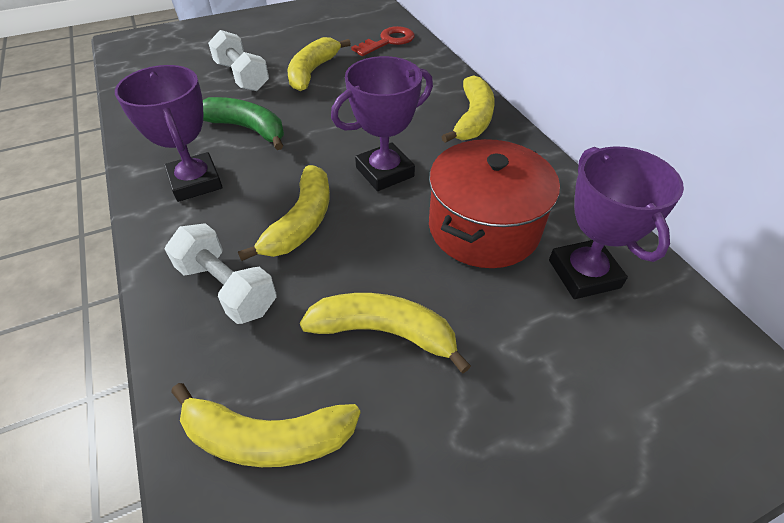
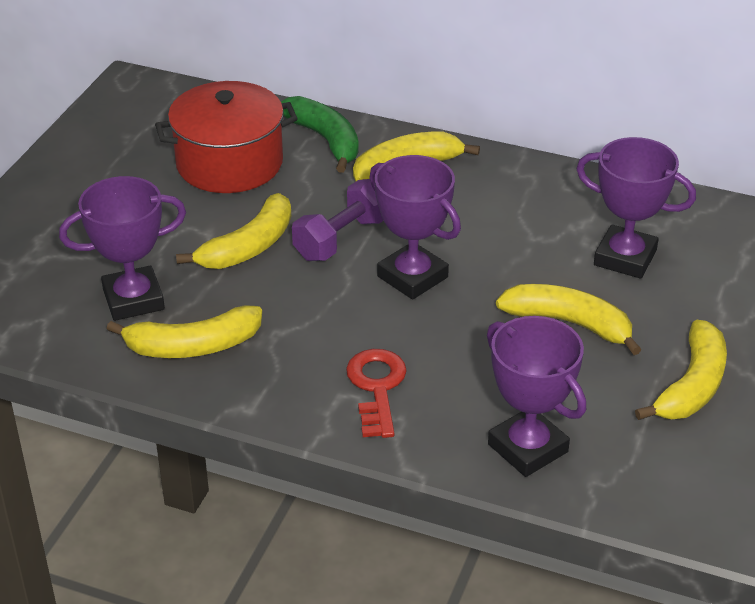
purple dumbbell: none = 0 -> [292,179,383,261] = 1
purple trophy: [115,65,223,202] [331,56,433,191] [549,146,684,299] = 3 -> [59,176,186,321] [369,155,461,300] [487,316,586,477] [576,137,696,279] = 4
white dumbbell: [165,223,277,324] [208,30,269,91] = 2 -> none = 0

